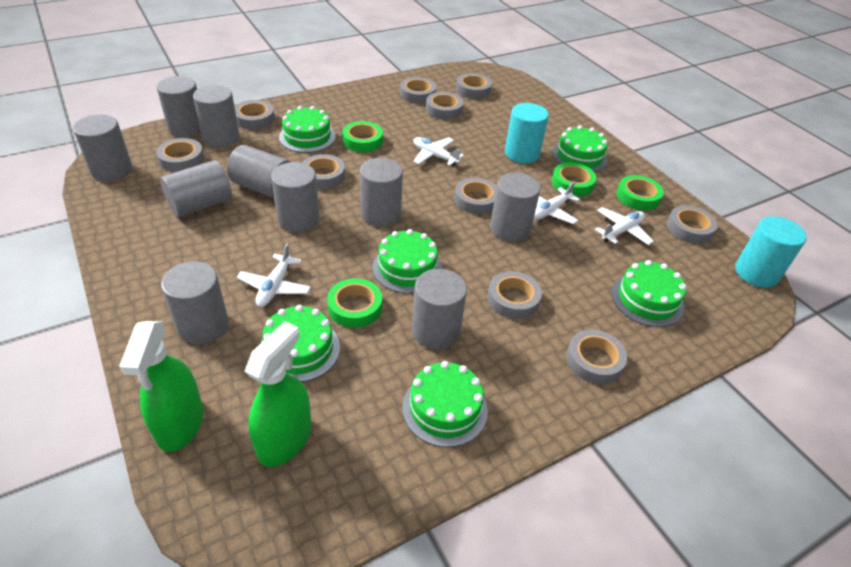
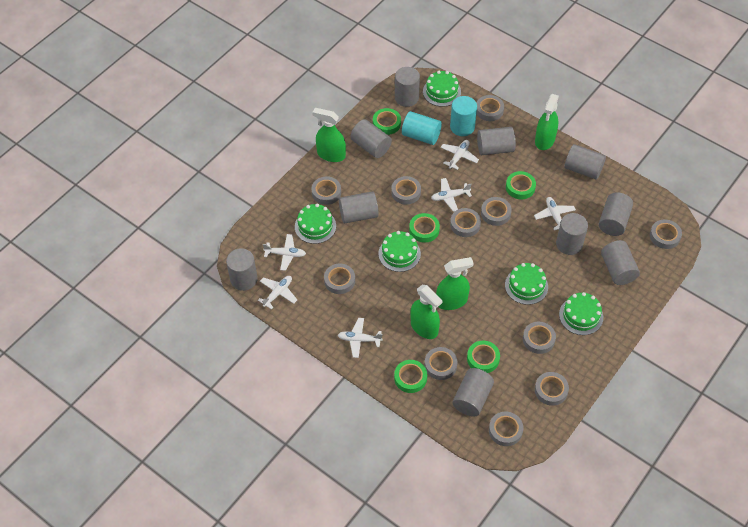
green cake: [260,305,340,382] [279,106,336,153] [373,229,442,293] [402,361,488,447] [552,125,608,172] [612,260,686,327] = 6 -> [295,204,336,244] [378,231,421,272] [423,71,461,107] [505,263,548,305] [559,292,603,335] = 5
green spray bottle: [119,321,203,452] [244,321,311,467] = 2 -> [312,108,346,162] [410,285,442,339] [436,257,473,310] [535,94,559,150] = 4
green tape: [327,278,382,328] [342,121,383,152] [552,162,597,197] [617,175,664,210] = 4 -> [373,108,401,135] [394,360,427,393] [409,213,440,243] [467,341,500,373] [506,171,536,199] = 5
grey tape: [156,138,204,172] [235,100,275,129] [302,154,345,189] [400,77,436,104] [426,92,463,119] [454,178,497,214] [456,73,492,99] [487,271,542,319] [566,329,627,384] [667,205,718,244] = 10 -> [311,176,341,205] [324,264,355,294] [391,176,421,205] [424,347,458,380] [450,208,481,237] [477,95,504,121] [481,197,512,226] [489,412,524,446] [523,322,556,354] [535,372,569,406] [650,220,682,249] = 11
white plane: [237,243,311,307] [413,137,464,166] [534,182,580,224] [594,207,654,245] = 4 -> [258,276,297,310] [263,234,306,271] [338,318,383,358] [431,178,472,212] [440,140,479,170] [534,197,576,230] = 6

